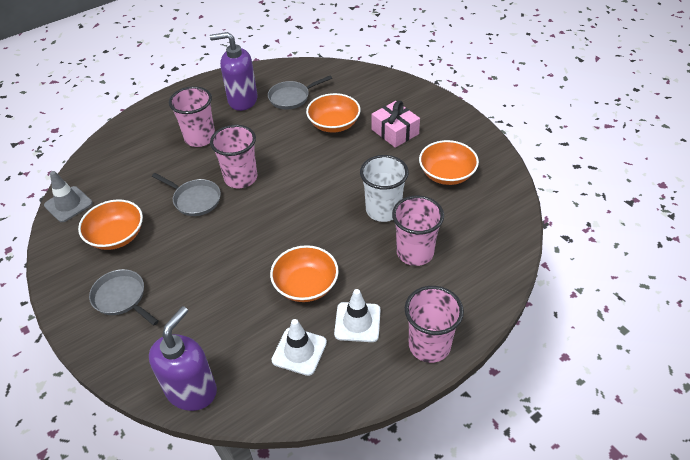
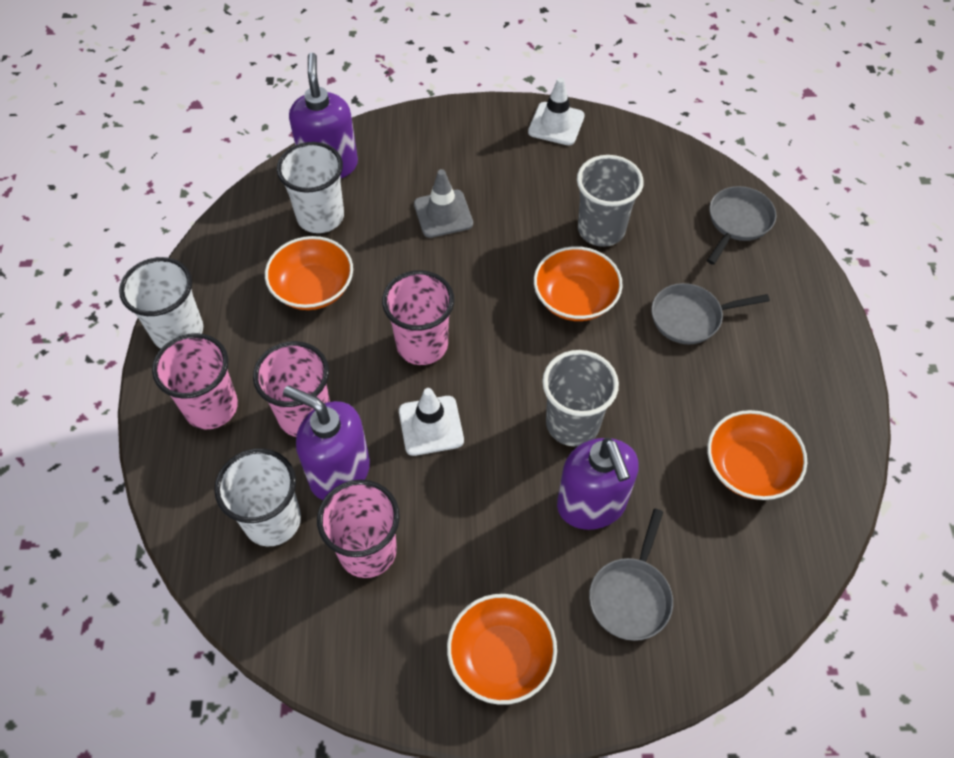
grey cup: none = 0 -> [542,350,619,446] [577,155,644,247] = 2
pink gift: [372,101,420,148] = 1 -> none = 0
purple soap dispenser: [149,306,217,411] [210,32,257,111] = 2 -> [283,386,370,500] [289,53,358,178] [557,438,639,530] = 3
white cup: [360,155,409,222] = 1 -> [119,257,203,349] [214,448,301,546] [277,142,344,233] = 3

